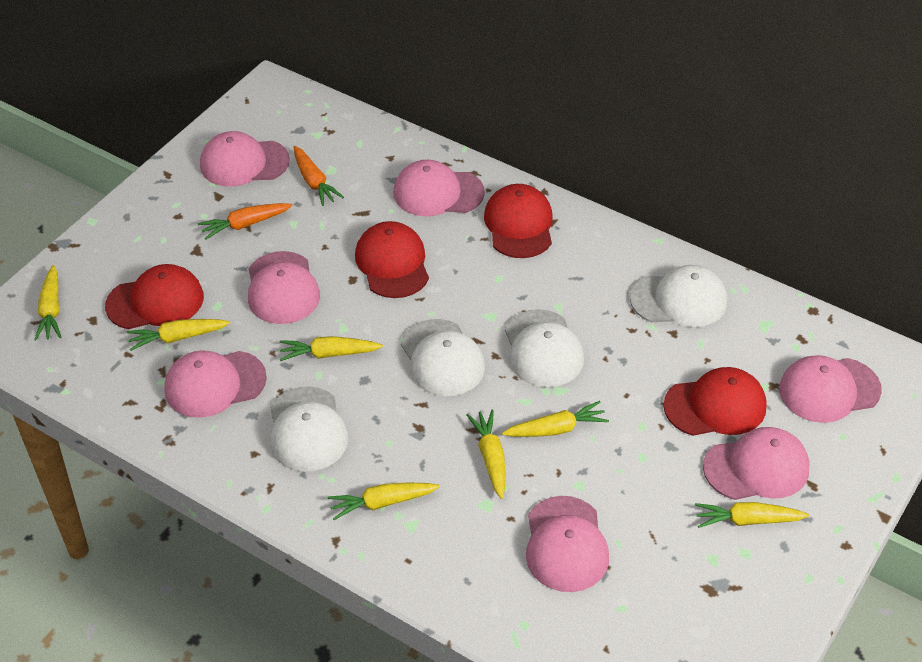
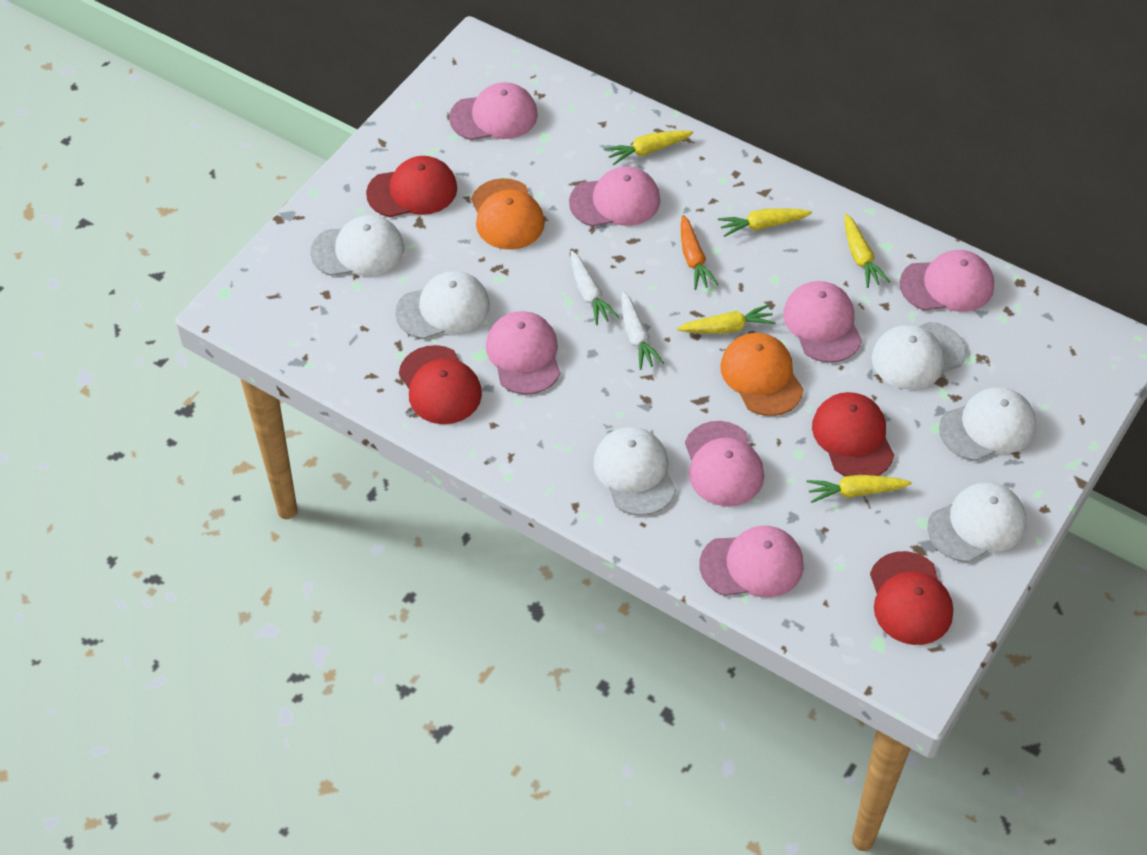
orange cap: none = 0 -> [471,178,545,250] [720,333,803,416] = 2
orange carrot: [198,203,292,240] [294,146,344,206] = 2 -> [681,215,719,290] = 1
white cap: [270,386,348,472] [401,319,485,396] [505,309,584,387] [630,265,727,327] = 4 -> [310,215,404,276] [395,271,490,339] [593,427,676,516] [872,322,966,390] [927,482,1026,562] [939,387,1036,461] = 6
white carrot: none = 0 -> [571,251,619,325] [621,291,664,370] = 2
yellow carrot: [34,265,61,341] [127,319,230,351] [280,336,383,361] [328,483,440,520] [466,410,505,499] [502,401,609,437] [695,502,809,528] = 7 -> [604,130,693,165] [677,304,776,334] [718,208,812,237] [806,475,912,503] [845,214,890,288] = 5

